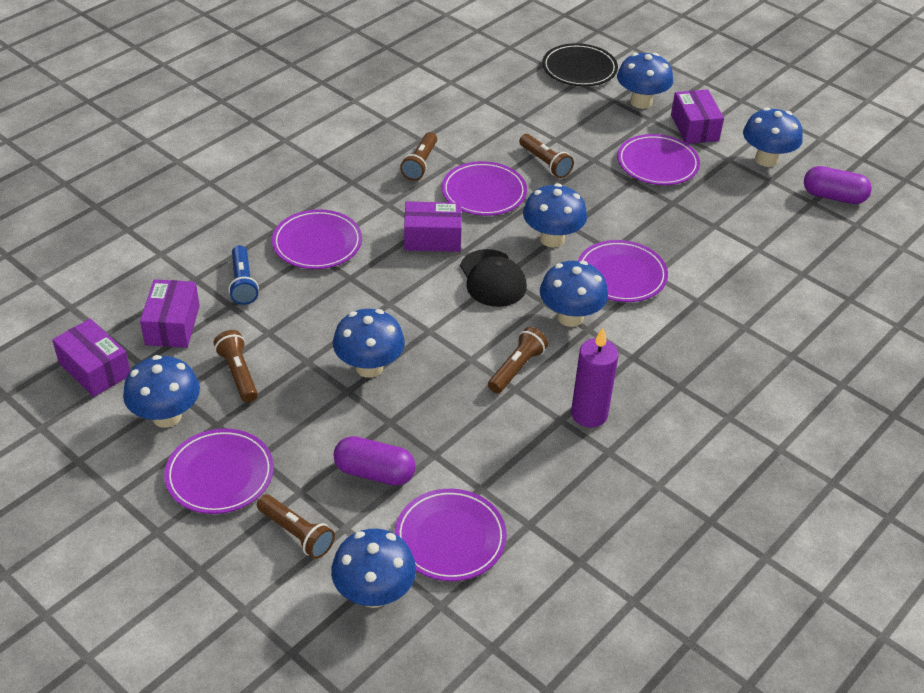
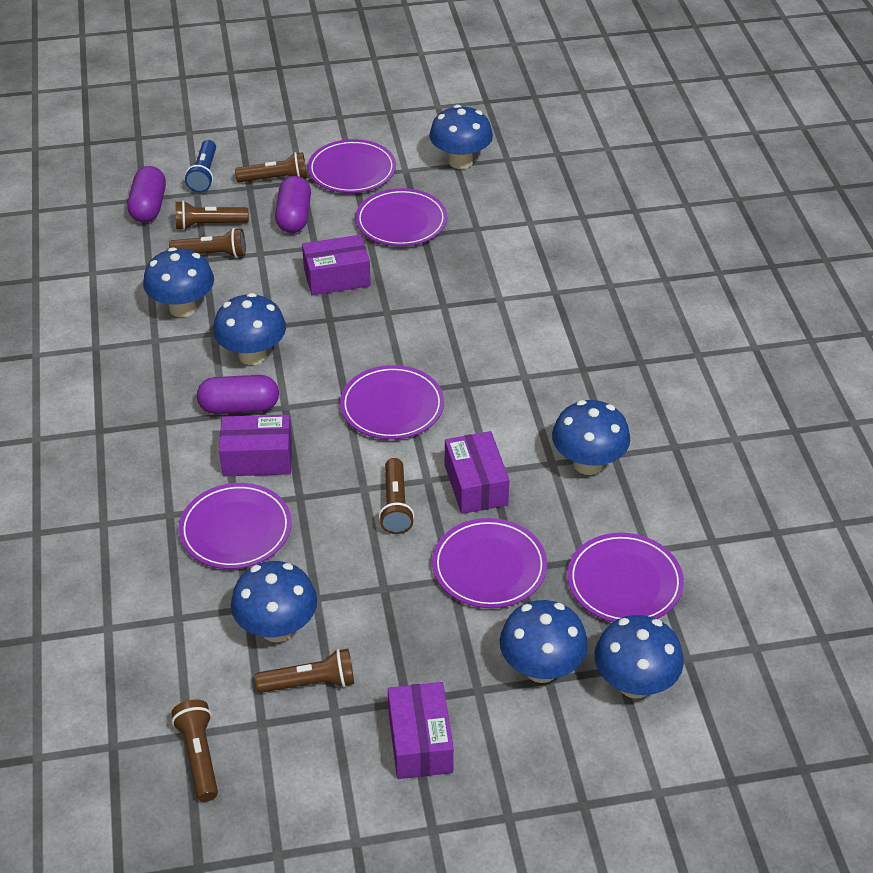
black cap: [460,249,527,307] = 1 -> none = 0
black plate: [542,43,618,86] = 1 -> none = 0
brown flashlight: [214,330,258,403] [257,494,335,559] [400,132,437,181] [488,327,548,393] [519,134,574,178] = 5 -> [169,228,246,258] [172,699,218,802] [175,201,249,230] [235,152,307,182] [255,649,354,693] [379,458,414,534] = 6
purple candle: [571,328,619,428] = 1 -> none = 0
purple capsule: [333,436,416,486] [804,166,872,204] = 2 -> [127,166,166,223] [197,375,279,414] [275,176,311,233] = 3

